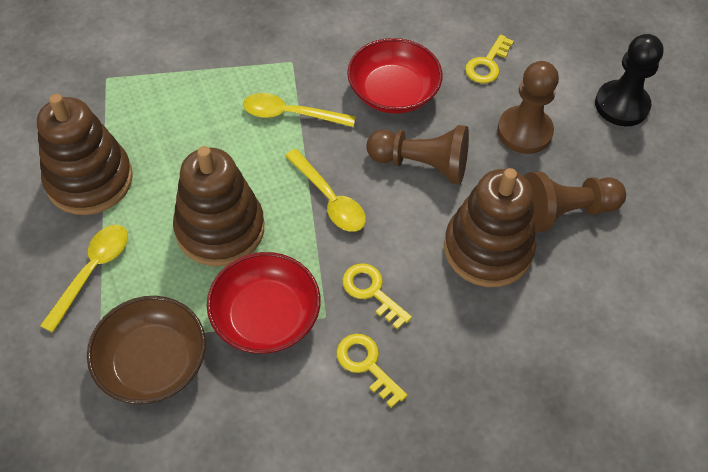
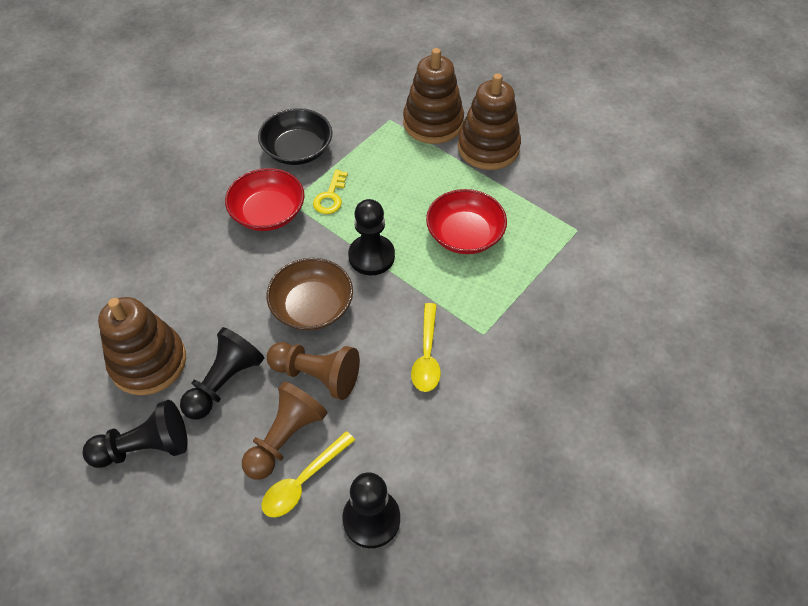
black bowl: none = 0 -> [258,108,332,165] = 1
black pawn: [595,34,664,126] = 1 -> [83,400,188,468] [180,327,264,420] [342,472,400,548] [348,199,395,275] = 4
brown pawn: [366,125,469,184] [497,61,559,154] [524,172,626,232] = 3 -> [242,381,328,480] [267,342,360,400] = 2
yellow key: [336,334,407,408] [342,263,412,330] [465,35,514,83] = 3 -> [313,170,348,214] = 1
yellow spoon: [40,225,128,333] [243,93,356,127] [285,149,366,232] = 3 -> [261,431,355,518] [411,303,441,392] = 2

